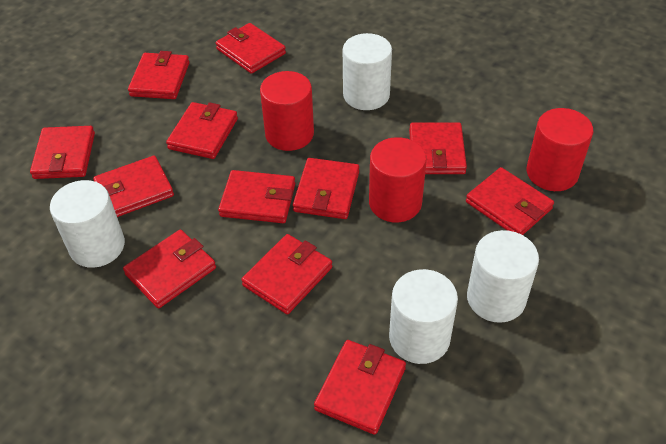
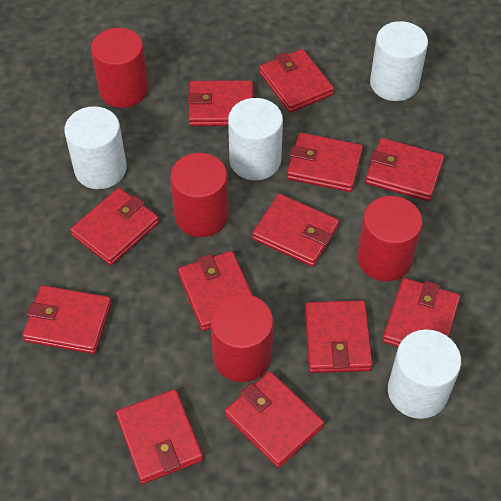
red cylinder: [260,71,314,151] [369,137,427,222] [526,108,593,191] = 3 -> [91,28,148,108] [170,153,229,237] [210,294,273,382] [357,196,423,281] = 4

